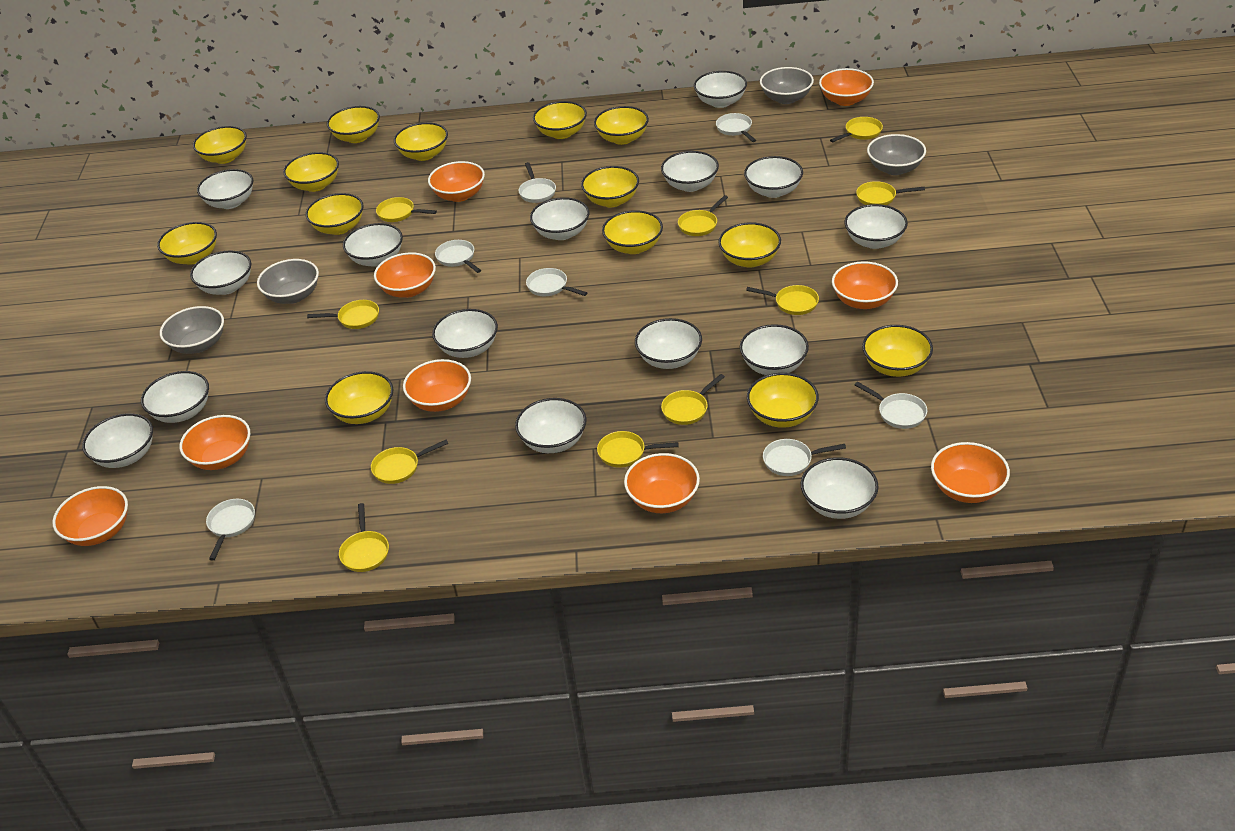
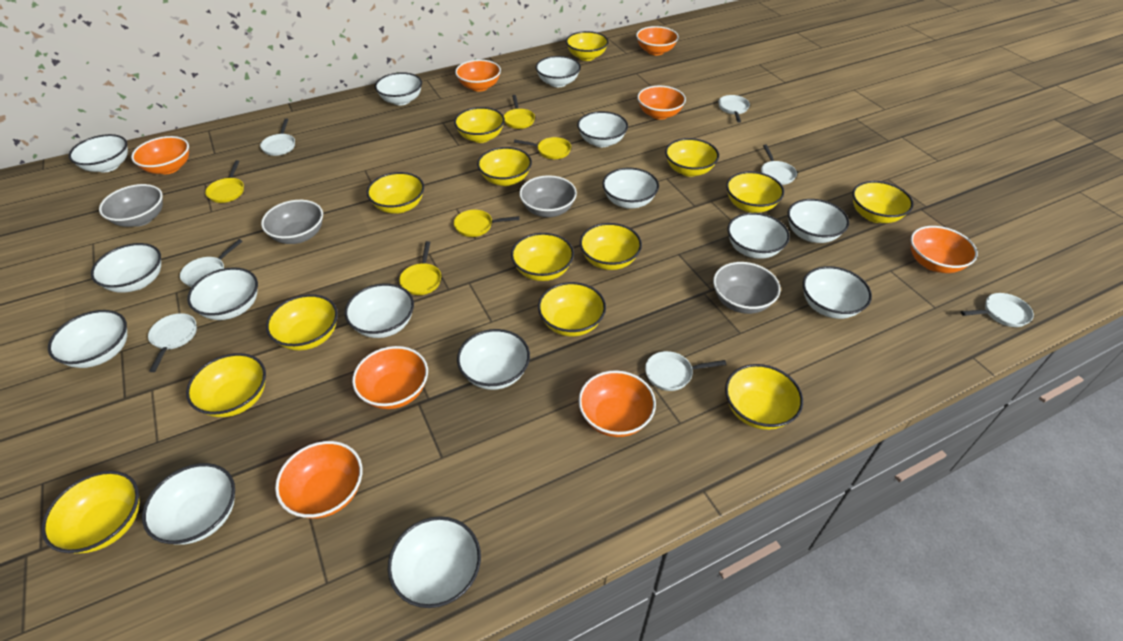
orange bowl: [52,486,128,546] [180,415,250,470] [374,252,436,298] [403,359,471,412] [428,161,485,202] [624,453,700,513] [819,68,874,106] [832,261,898,309] [931,442,1010,503] = 9 -> [131,136,189,174] [275,441,362,519] [352,346,428,409] [455,60,501,92] [578,370,656,437] [636,26,679,55] [637,86,686,120] [911,226,978,273] = 8
yellow pan: [307,300,379,329] [339,503,389,572] [371,440,448,484] [376,197,437,222] [597,431,679,468] [661,374,725,425] [678,195,728,236] [746,285,819,315] [830,117,883,142] [856,181,925,205] = 10 -> [205,160,244,203] [399,241,441,295] [454,210,520,237] [504,95,535,129] [514,137,571,159] = 5

